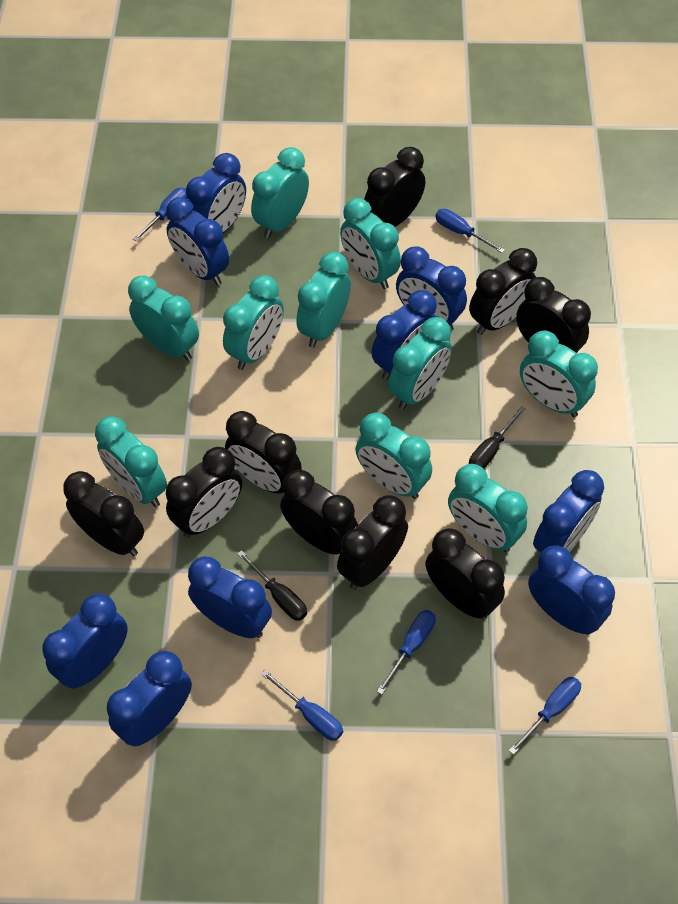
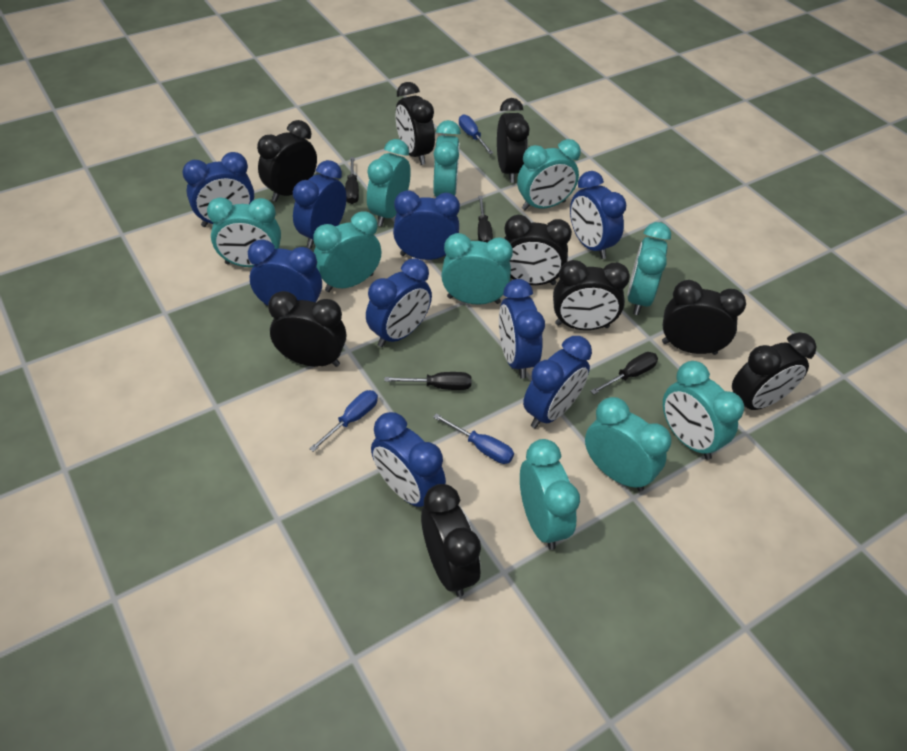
black screwdriver: [237,550,307,621] [469,406,525,469] = 2 -> [345,157,359,204] [384,372,472,390] [478,196,493,243] [591,352,658,394] = 4
blue screwdriver: [133,188,188,242] [261,670,343,741] [377,610,436,695] [436,209,505,253] [509,677,581,755] = 5 -> [309,390,378,452] [433,414,514,464] [459,114,493,154] = 3

